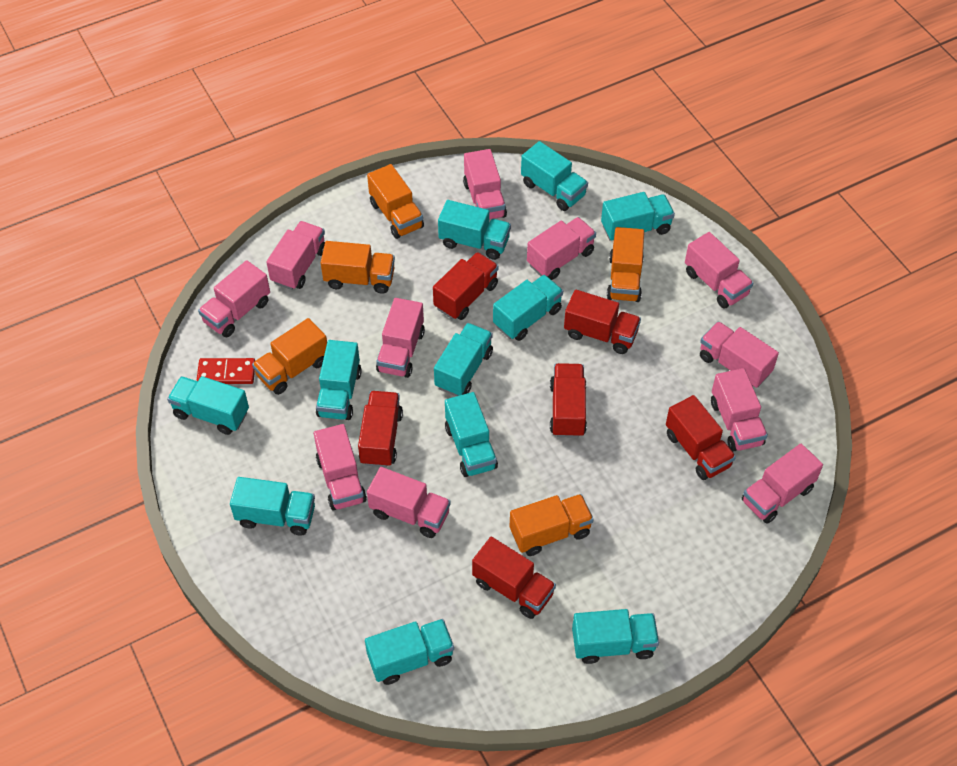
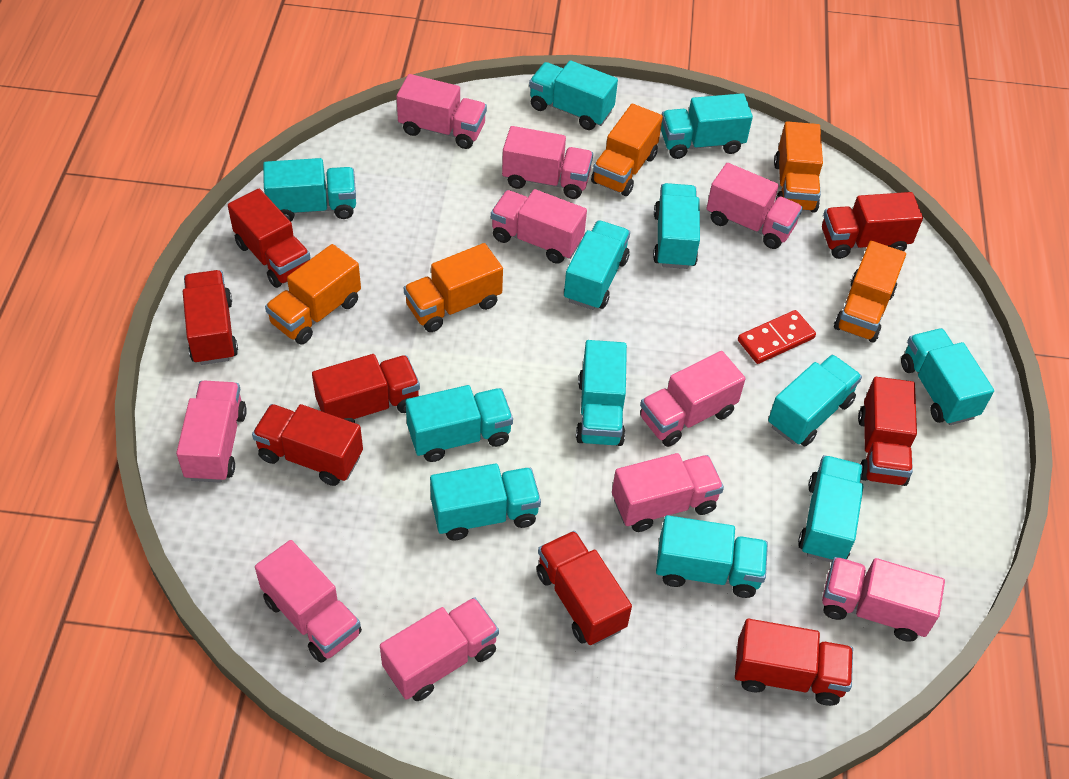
pink truck: [198,260,270,337] [266,221,325,290] [314,424,367,510] [367,467,451,538] [376,298,425,378] [463,149,507,220] [527,217,596,280] [685,232,754,309] [700,322,779,388] [711,368,768,452] [742,444,823,524] = 11 -> [176,381,247,483] [255,540,362,663] [380,597,499,701] [397,74,487,149] [491,189,587,264] [502,126,593,199] [612,453,724,532] [640,351,746,447] [707,163,803,249] [822,557,945,642] = 10
red truck: [358,391,403,467] [433,252,499,320] [472,537,556,619] [550,363,587,438] [564,290,641,354] [666,395,736,480] = 6 -> [183,270,238,365] [228,189,311,288] [252,404,363,486] [312,354,420,423] [536,531,632,645] [735,619,853,706] [822,192,923,259] [858,377,917,486] = 8
turquoise truck: [167,376,249,435] [230,477,315,536] [316,340,361,420] [365,619,454,685] [434,323,493,396] [438,200,511,260] [445,392,498,477] [493,275,563,341] [521,141,588,211] [572,609,659,664] [601,192,675,241] = 11 -> [263,158,356,222] [406,385,513,462] [430,463,541,541] [529,60,618,130] [564,221,630,310] [576,340,627,446] [653,183,700,269] [656,515,768,598] [661,93,753,159] [768,355,862,446] [798,455,864,562] [901,328,994,425] = 12

